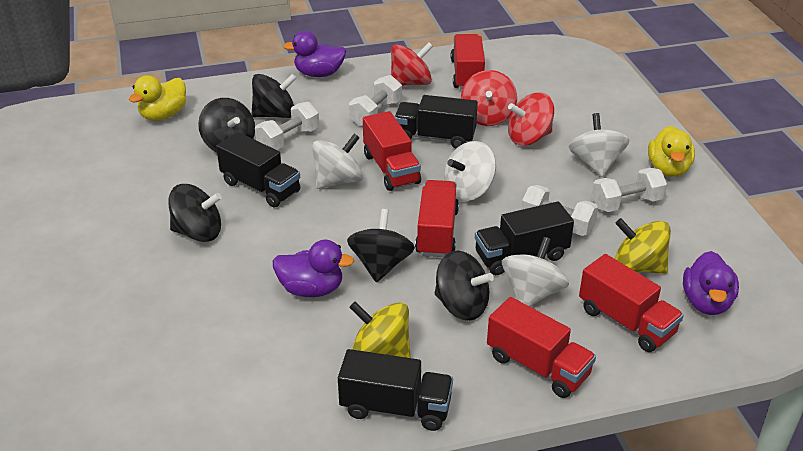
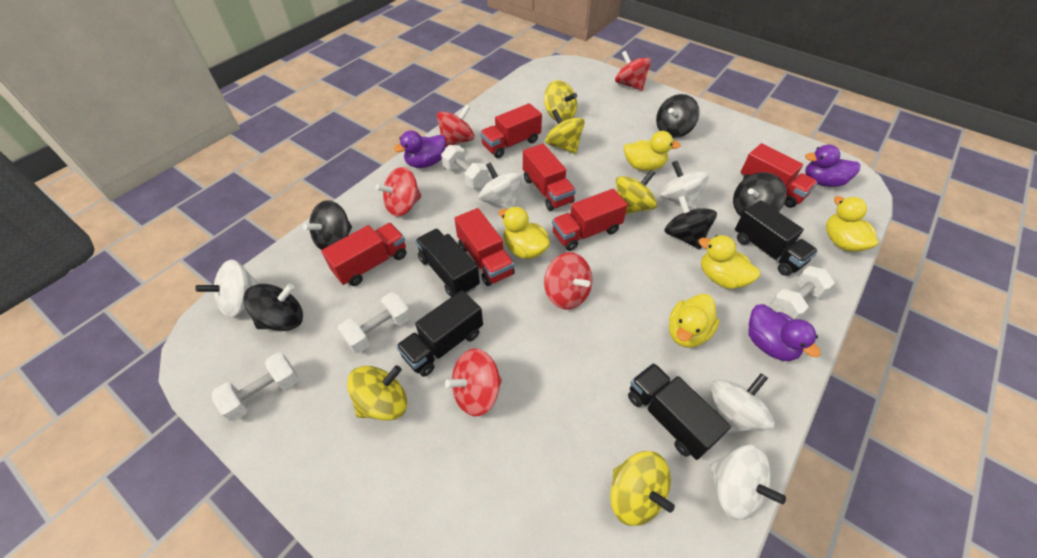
red spinning top: [391,42,433,86] [461,70,517,126] [508,92,554,146] = 3 -> [376,167,422,216] [437,105,475,147] [445,348,502,416] [544,252,592,310] [615,51,651,91] = 5
red truck: [363,111,421,191] [415,180,459,257] [451,34,485,89] [487,297,596,398] [579,254,684,352] = 5 -> [321,223,406,286] [454,208,515,286] [480,103,542,158] [523,144,576,211] [552,189,628,251] [741,143,818,208] = 6
white spinning top: [312,133,363,189] [444,141,496,201] [502,237,569,306] [569,113,629,177] = 4 -> [195,259,260,318] [479,162,522,210] [661,161,709,210] [709,445,786,520] [711,373,775,433] = 5
yellow duck: [129,75,186,120] [648,126,695,177] = 2 -> [498,207,550,259] [624,131,681,171] [669,294,720,348] [699,235,760,289] [826,196,879,252] = 5
yellow spinning top: [349,302,411,358] [615,218,671,274] = 2 -> [347,365,407,421] [544,80,577,121] [545,109,585,154] [610,451,675,526] [616,170,657,214] = 5

